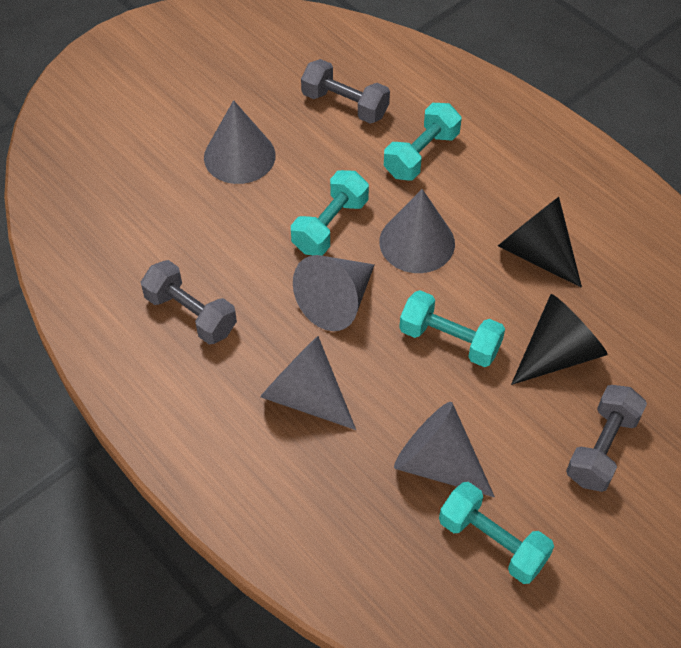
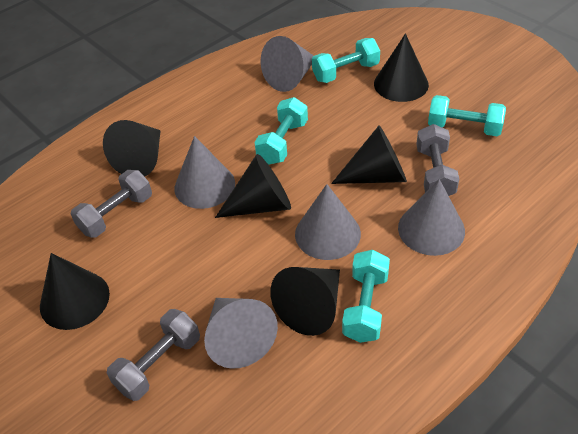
black cone: [498,197,582,288] [511,294,608,385] = 2 -> [40,253,110,330] [103,120,161,177] [215,154,291,218] [270,267,340,336] [331,125,407,184] [374,33,429,102] = 6

